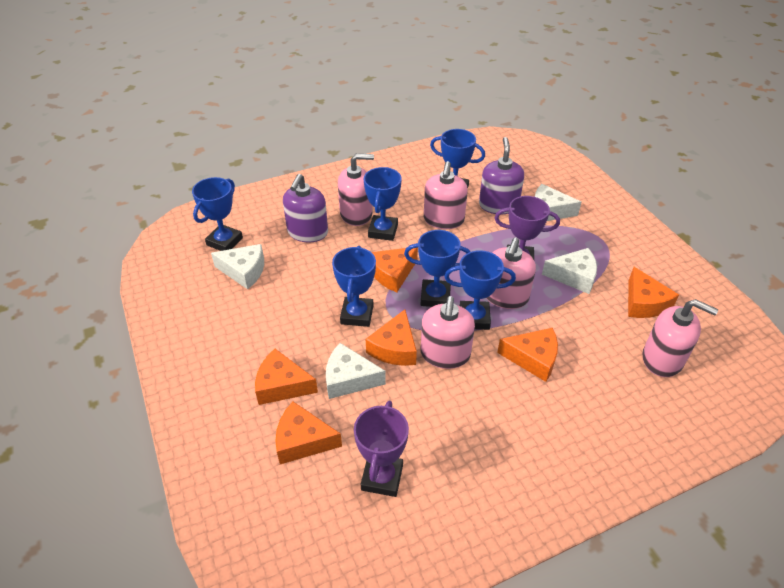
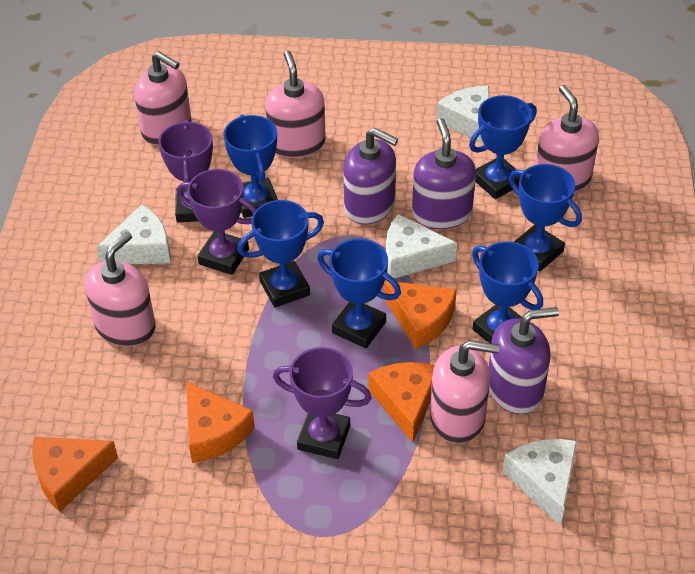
orange cheese: [255,349,318,405] [275,402,342,464] [366,309,417,366] [371,247,418,292] [497,328,558,382] [628,267,679,318] = 6 -> [32,437,118,512] [186,382,255,463] [368,362,435,443] [384,280,457,349] = 4
purple soap dispenser: [283,174,328,242] [479,137,524,214] = 2 -> [343,128,398,225] [412,118,476,229] [489,307,559,414] = 3
purple trophy: [354,401,409,497] [495,196,560,260] = 2 -> [158,120,213,223] [177,169,257,275] [273,347,372,459] = 3

